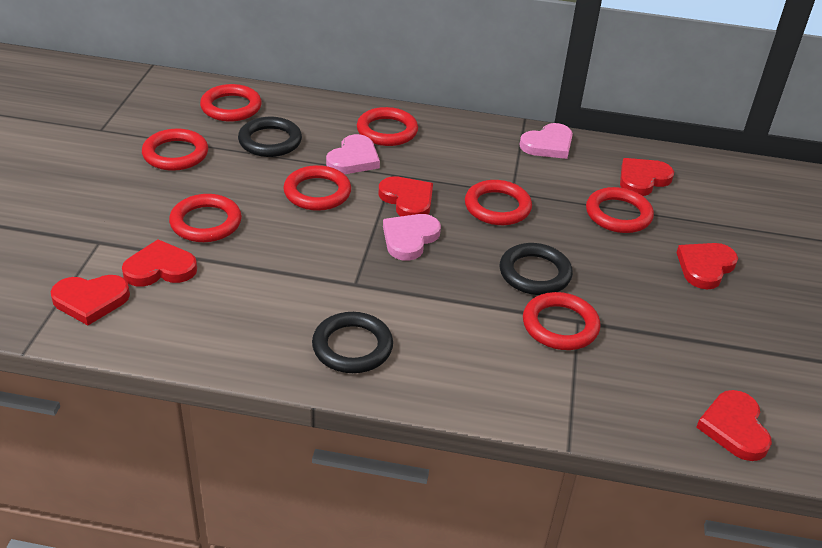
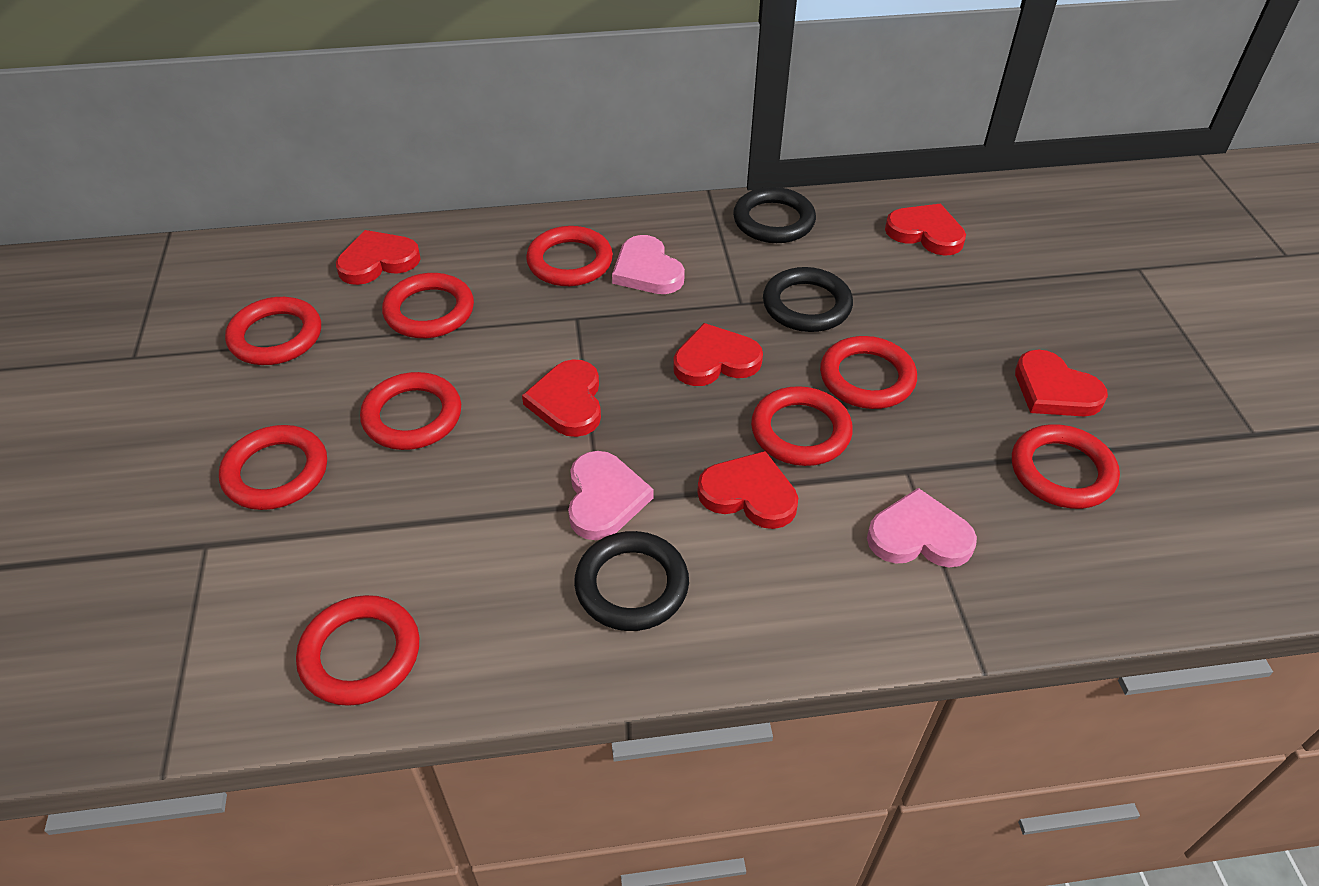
red ring: [142,128,208,171] [169,194,242,242] [200,84,262,122] [284,165,351,211] [357,107,418,146] [465,180,532,225] [523,292,600,350] [586,187,654,233] = 8 -> [219,425,327,510] [225,297,321,365] [296,595,419,706] [360,372,461,450] [382,273,474,338] [526,226,613,286] [751,386,853,466] [820,336,917,409] [1012,424,1120,509] = 9

